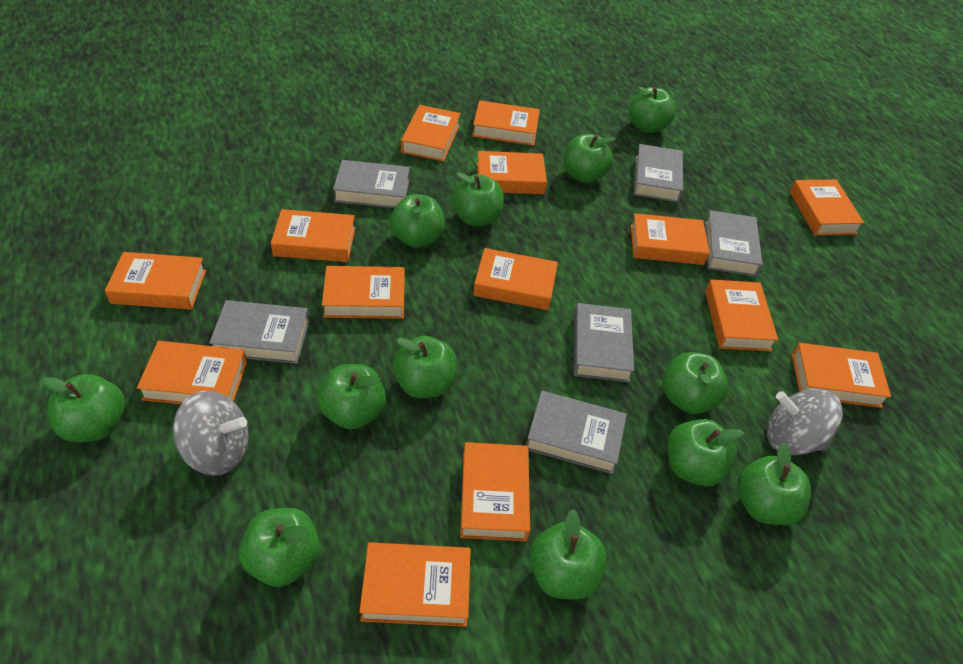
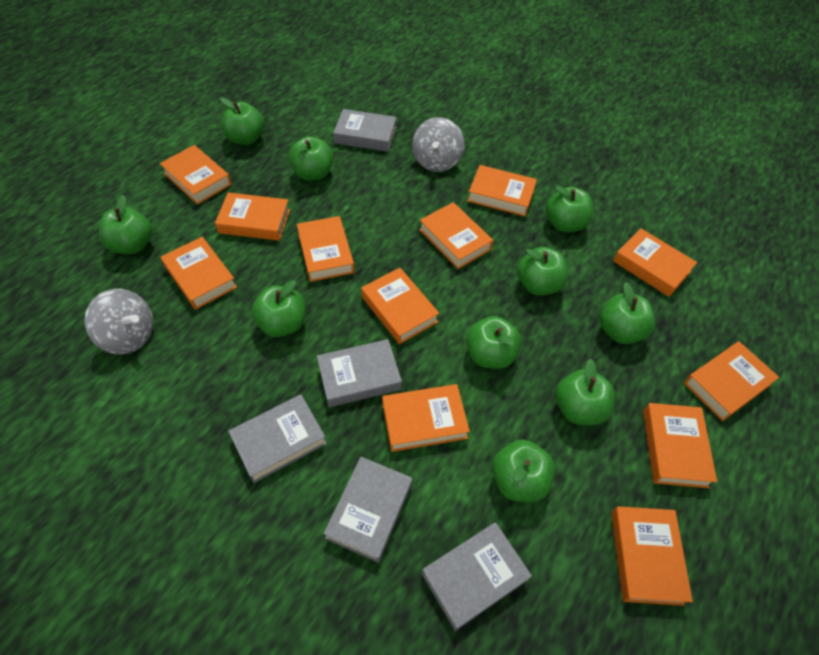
green apple: [42,374,125,442] [239,508,320,587] [318,364,386,429] [390,194,445,248] [393,336,457,398] [451,172,504,226] [529,509,606,599] [564,134,615,183] [629,87,675,133] [663,352,729,414] [667,419,744,486] [737,443,811,525] = 12 -> [99,195,152,254] [220,97,264,145] [251,280,305,337] [289,136,333,181] [466,316,521,369] [492,440,555,502] [517,247,568,296] [546,185,593,232] [556,359,615,425] [600,282,655,344] = 10
grey book: [209,300,309,364] [333,160,410,208] [526,391,627,474] [573,303,634,383] [634,144,683,202] [705,210,763,277] = 6 -> [228,395,327,483] [317,339,402,407] [323,457,413,563] [333,109,397,152] [422,522,532,631] = 5
orange book: [105,252,206,310] [137,341,247,404] [271,209,355,262] [322,266,405,319] [359,542,471,627] [401,105,461,162] [460,442,530,541] [472,100,540,146] [473,248,558,310] [477,151,547,194] [631,213,709,265] [705,280,778,352] [790,180,864,236] [792,343,891,408] = 14 -> [160,145,232,205] [161,237,237,310] [215,192,290,241] [297,216,355,282] [361,268,439,344] [382,384,470,452] [419,202,493,269] [468,165,537,217] [611,506,693,606] [613,228,697,297] [643,403,717,488] [684,341,779,421] = 12

